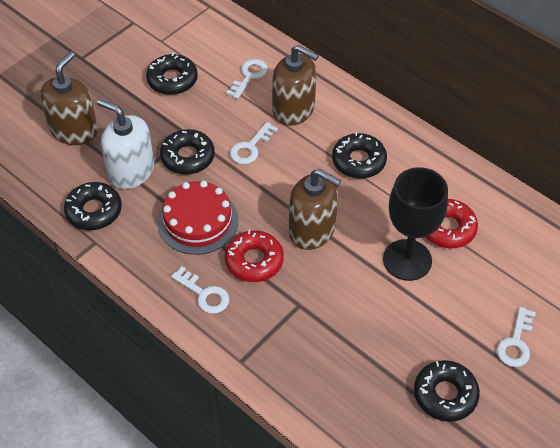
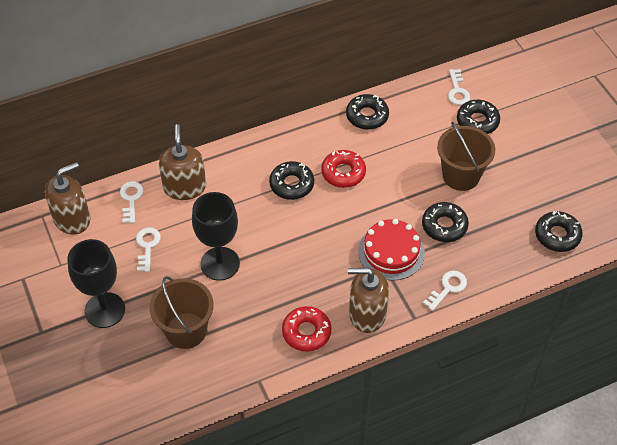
black goblet: [383,167,448,281] = 1 -> [67,239,125,328] [192,192,240,281] = 2
brown bucket: none = 0 -> [149,276,214,349] [437,122,495,191] = 2
white soap dispenser: [97,99,154,189] = 1 -> none = 0

